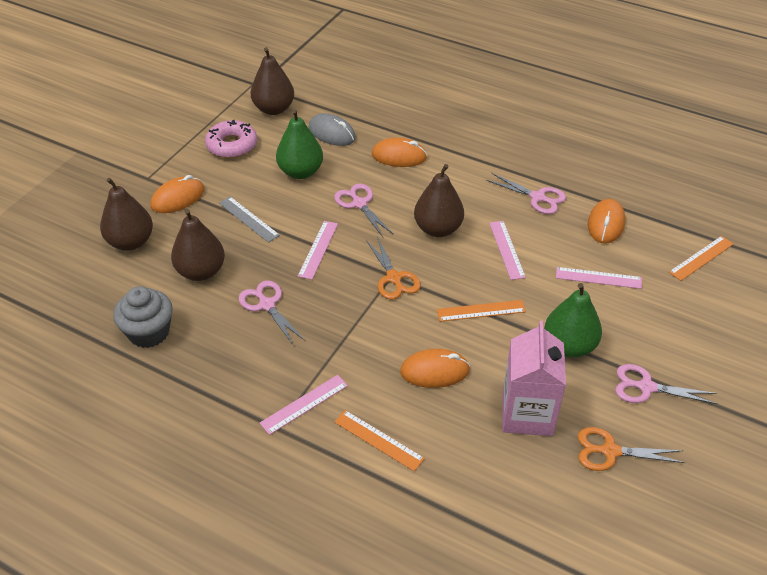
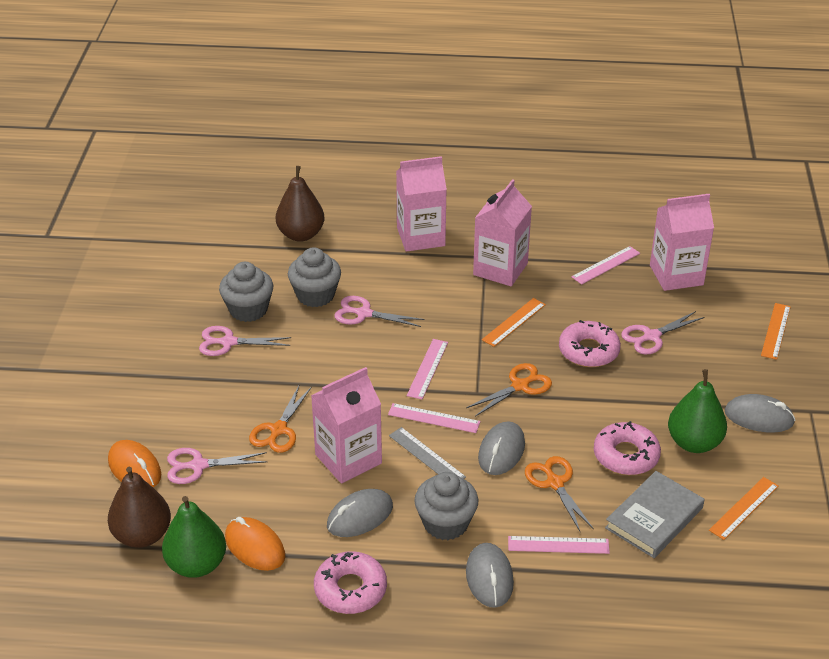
brown pear: [100,178,153,251] [171,209,225,281] [251,47,294,115] [414,164,464,237] = 4 -> [108,467,171,548] [276,166,324,242] = 2
grey book: none = 0 -> [605,471,704,558] = 1
grey cupcake: [114,286,173,348] = 1 -> [219,262,273,322] [288,247,341,307] [414,472,478,540] = 3
grey mouse: [309,113,356,146] = 1 -> [327,489,393,537] [466,543,514,608] [478,421,525,475] [724,394,795,433] = 4
orange mouse: [151,175,205,213] [372,137,427,167] [400,349,470,388] [588,199,625,244] = 4 -> [108,440,161,488] [225,517,285,571] = 2
orange scissors: [366,236,421,299] [578,427,685,471] = 2 -> [249,384,312,453] [466,363,552,417] [525,456,594,533] = 3
pink carton: [502,321,566,436] = 1 -> [311,367,382,484] [396,156,447,252] [473,179,532,286] [650,194,714,291] = 4
pink donut: [205,120,257,158] = 1 -> [314,551,387,614] [559,320,621,367] [594,421,661,475] = 3

